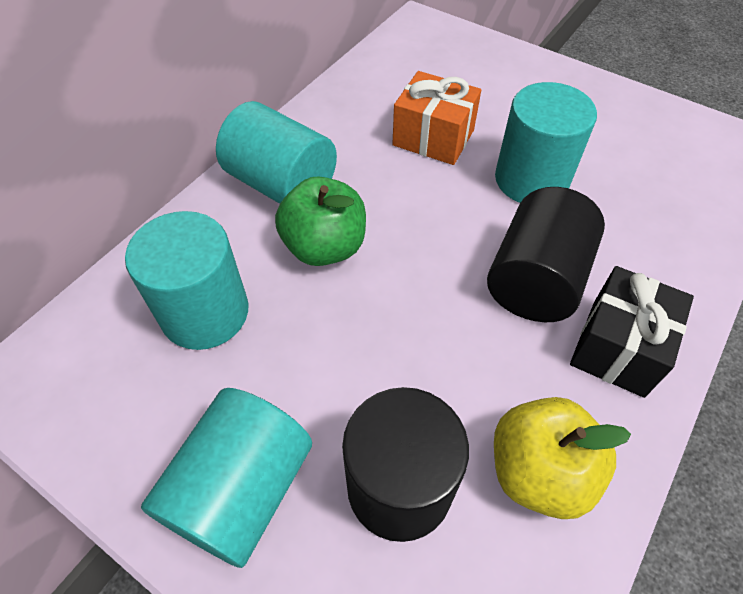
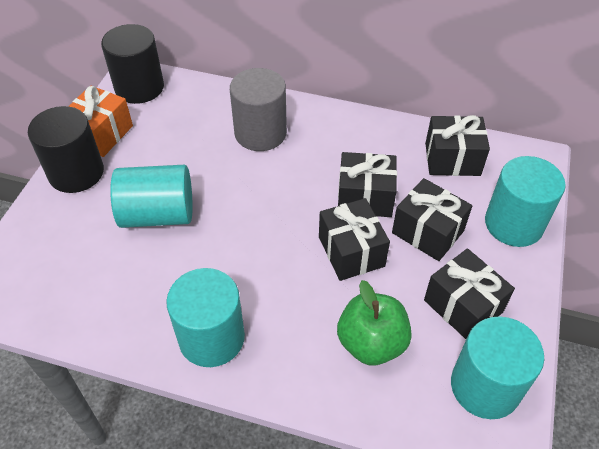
black gift: [570,266,694,398] = 1 -> [319,198,390,281] [338,152,397,217] [392,178,472,261] [424,248,515,339] [425,115,490,176] = 5
grey cylinder: none = 0 -> [230,68,287,151] = 1
yellow apple: [494,397,631,519] = 1 -> none = 0

